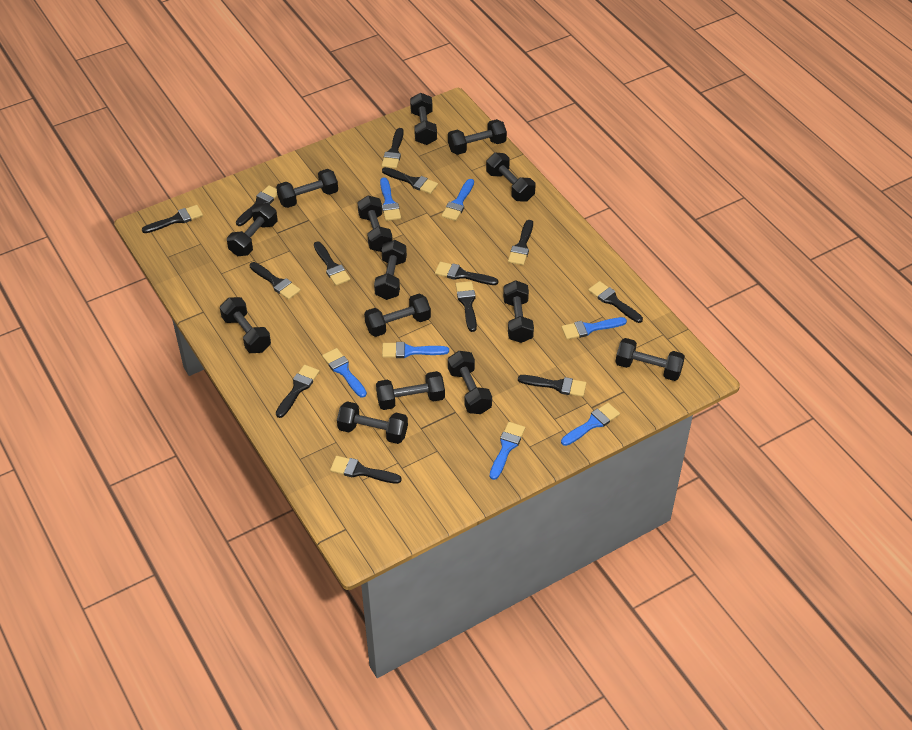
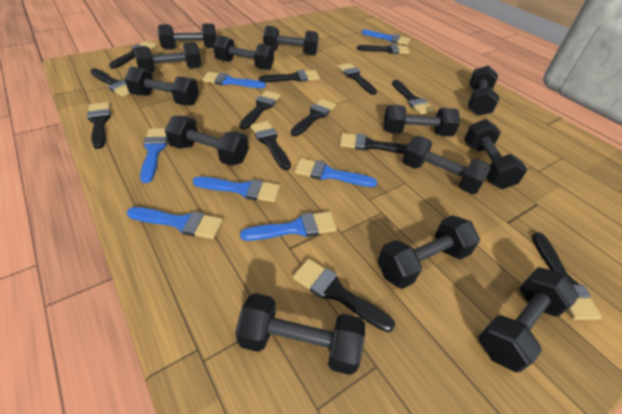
black dumbbell: [220,297,271,353] [227,203,278,256] [276,169,338,208] [337,401,408,444] [358,196,393,252] [364,294,431,337] [374,240,407,300] [376,371,445,410] [410,93,437,145] [448,119,507,155] [448,351,492,414] [486,153,535,202] [503,280,534,343] [615,338,685,381] = 14 -> [124,67,199,105] [134,42,201,73] [158,23,216,50] [165,116,248,166] [213,35,274,70] [235,293,365,375] [263,26,319,55] [378,215,480,289] [384,105,460,137] [402,136,491,194] [464,119,527,189] [468,65,499,116] [478,267,579,372] = 13

